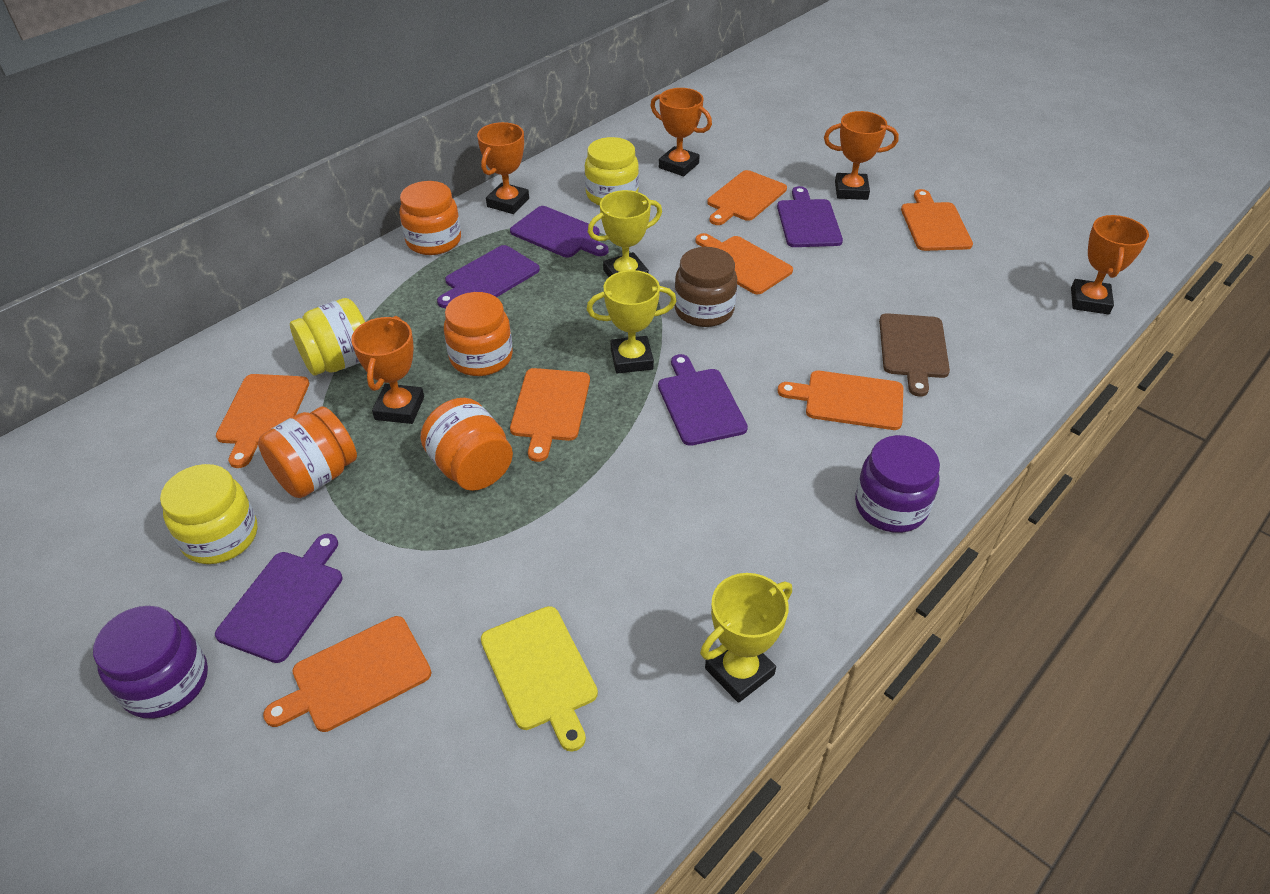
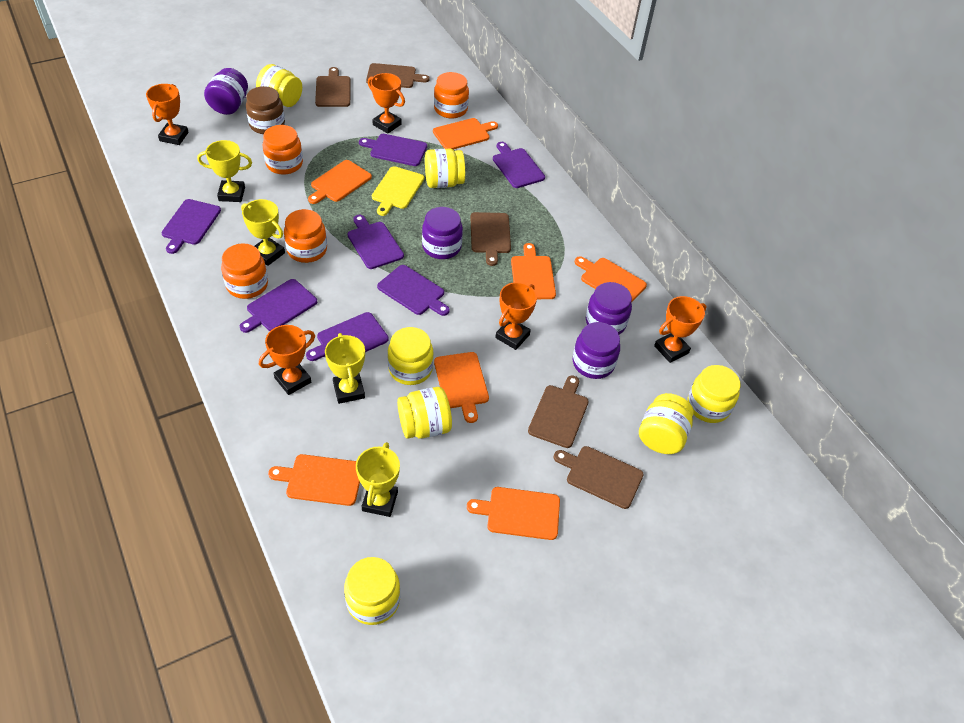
brown cutting board: [879,313,950,397] = 1 -> [315,67,350,107] [366,63,430,88] [471,212,511,266] [528,375,589,448] [554,446,644,509] = 5
purple cutting board: [215,534,342,663] [437,245,540,308] [510,206,609,258] [658,354,748,446] [777,186,843,247] = 5 -> [161,199,221,254] [240,279,317,333] [306,312,389,361] [348,215,404,269] [359,134,427,166] [377,265,450,316] [493,142,545,188] = 7
purple jar: [93,606,208,719] [855,435,940,533] = 2 -> [204,68,248,115] [422,207,463,259] [573,322,620,379] [586,282,632,335] = 4
yellow jar: [160,464,257,564] [290,298,365,376] [585,137,639,206] = 3 -> [256,64,302,107] [344,557,400,625] [387,327,434,385] [397,387,452,439] [425,149,465,188] [639,393,694,454] [687,365,741,423] = 7
yellow trophy: [587,270,676,374] [588,190,662,277] [700,573,792,703] = 3 -> [197,140,252,202] [241,199,285,266] [325,333,365,404] [356,442,400,517] = 4

